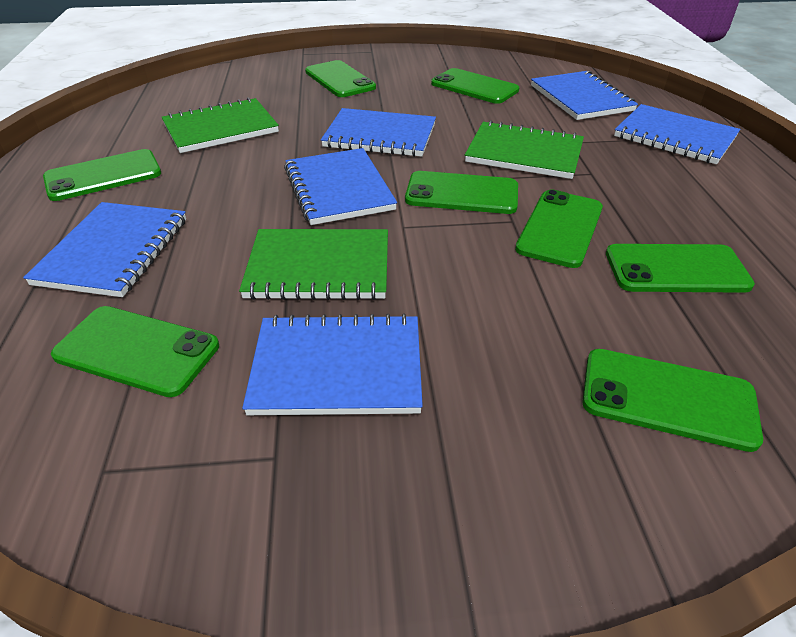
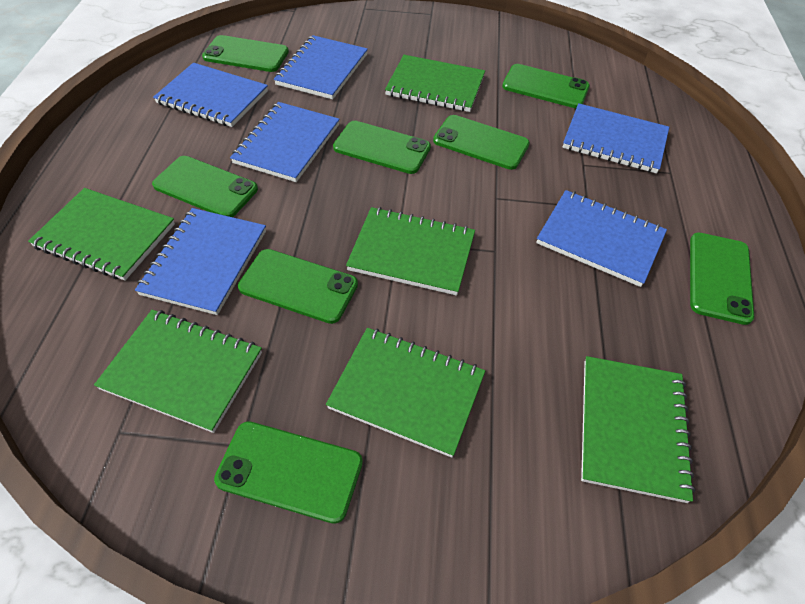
green notebook: [161,97,279,153] [239,229,388,300] [465,120,584,179] = 3 -> [28,188,175,281] [94,310,262,433] [326,328,485,458] [346,207,475,296] [385,55,485,112] [581,356,695,503] = 6

